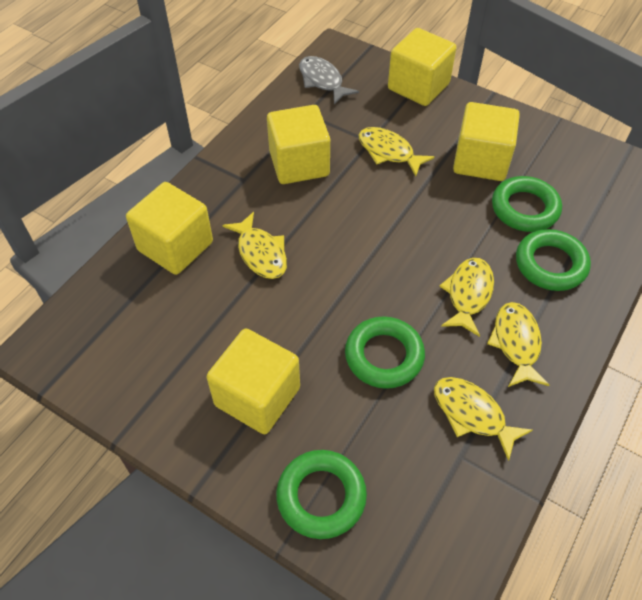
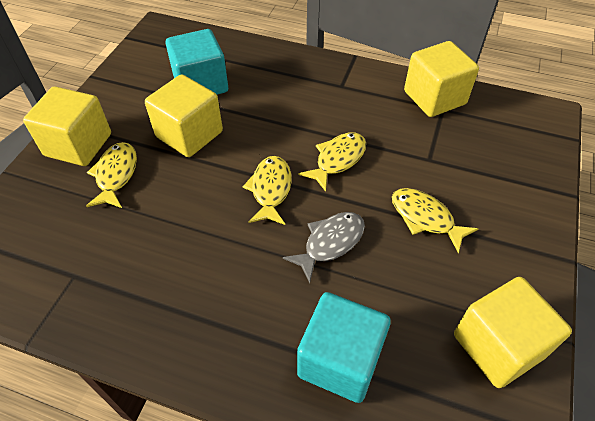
green ring: [276,450,367,539] [345,316,425,389] [492,176,562,232] [516,229,591,291] = 4 -> none = 0
turquoise cube: none = 0 -> [166,29,228,95] [297,292,391,403] = 2
yellow cube: [126,182,213,275] [207,329,300,434] [267,105,330,184] [388,28,456,106] [453,102,520,181] = 5 -> [23,87,111,166] [145,74,223,157] [404,41,479,117] [454,277,572,388] = 4
yellow fish: [222,212,287,279] [358,127,434,176] [434,377,533,461] [439,258,494,337] [487,302,549,387] = 5 -> [86,142,137,208] [243,156,292,225] [299,132,366,192] [392,188,478,253] = 4

